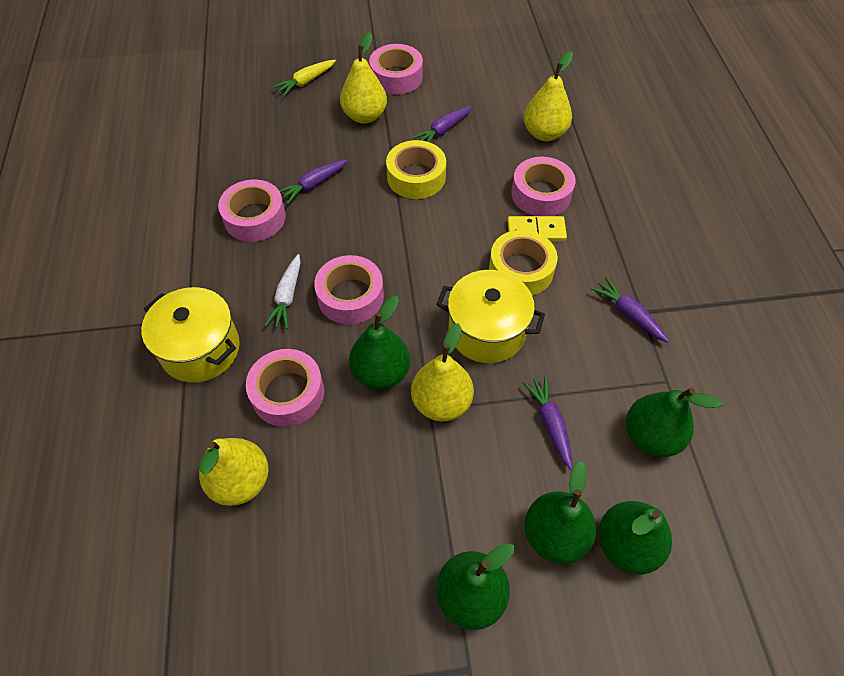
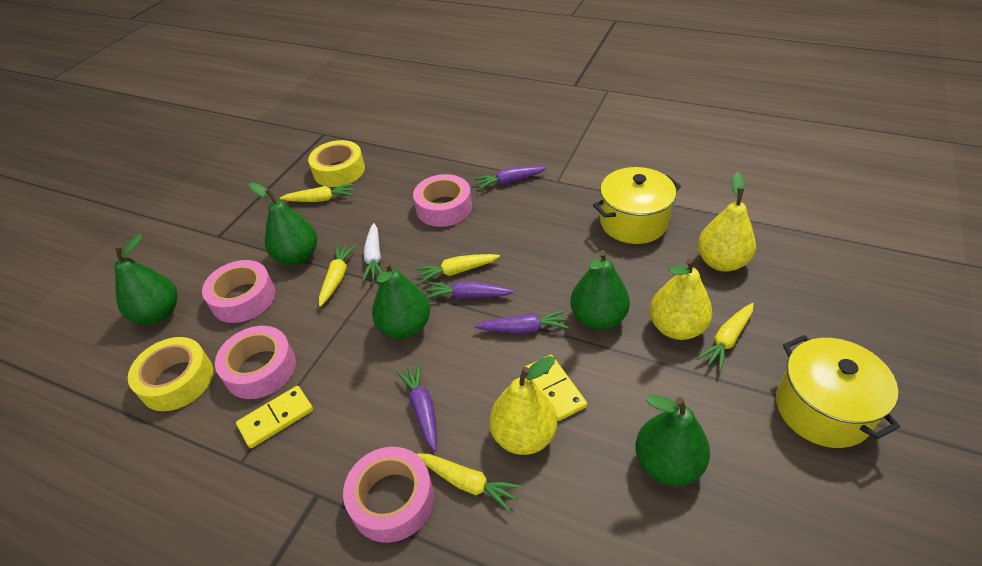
pink tape: [218,179,286,242] [246,349,324,427] [314,255,384,324] [369,44,423,94] [511,157,576,216] = 5 -> [202,260,275,323] [215,326,296,399] [343,447,434,543] [413,174,472,227] = 4
yellow carrot: [273,60,336,96] = 1 -> [280,184,354,202] [319,244,356,307] [415,254,500,284] [417,454,522,512] [697,303,754,371] = 5
yellow domino: [507,216,567,241] = 1 -> [236,386,313,448] [525,355,587,421] = 2
yellow pear: [199,438,269,506] [340,32,387,124] [411,323,474,422] [524,51,573,141] = 4 -> [489,356,557,455] [650,258,713,340] [698,172,756,272] = 3

